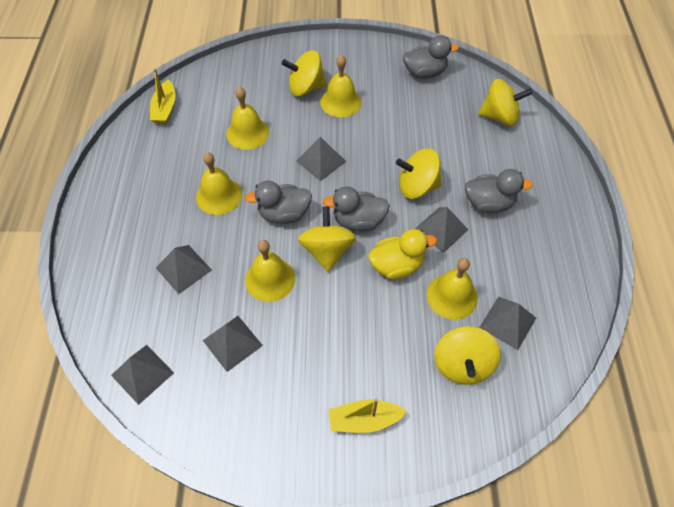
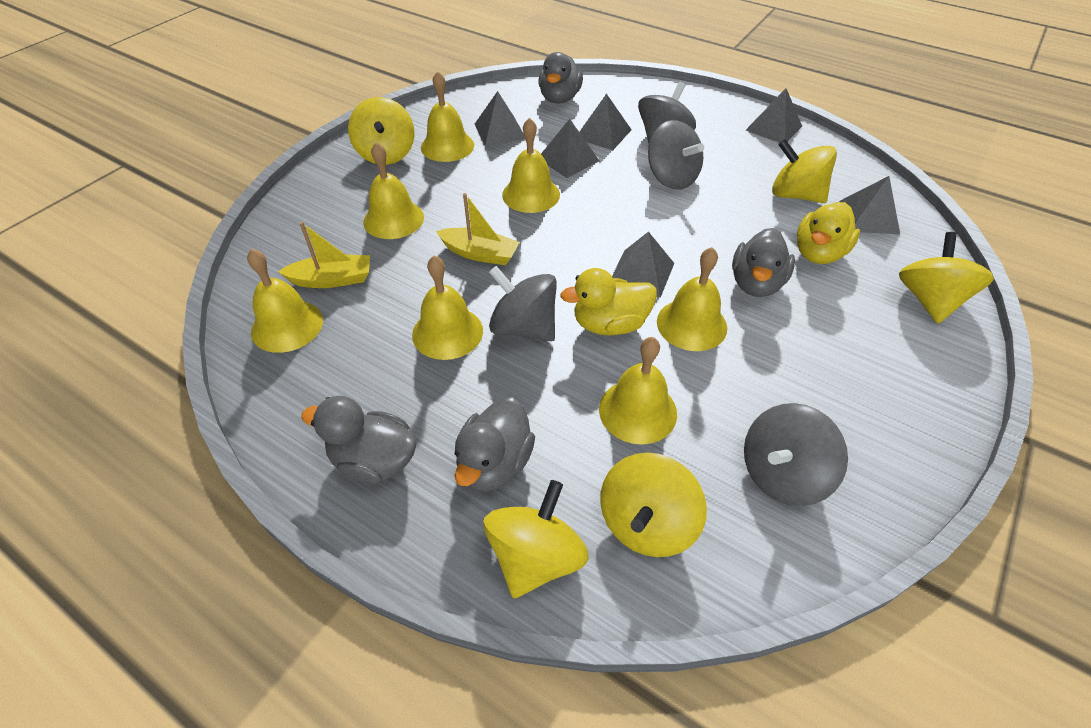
grey spinning top: none = 0 -> [489,266,557,341] [638,82,696,143] [648,120,704,190] [744,403,848,506] = 4
yellow bell: [196,152,242,215] [226,87,269,150] [245,240,295,302] [320,55,362,117] [427,258,478,320] = 5 -> [247,249,323,353] [363,142,424,239] [412,255,483,360] [421,71,474,162] [502,118,560,213] [599,337,677,444] [657,247,727,351] = 7
yellow duck: [368,229,437,279] = 1 -> [560,268,657,336] [797,202,860,264] = 2

